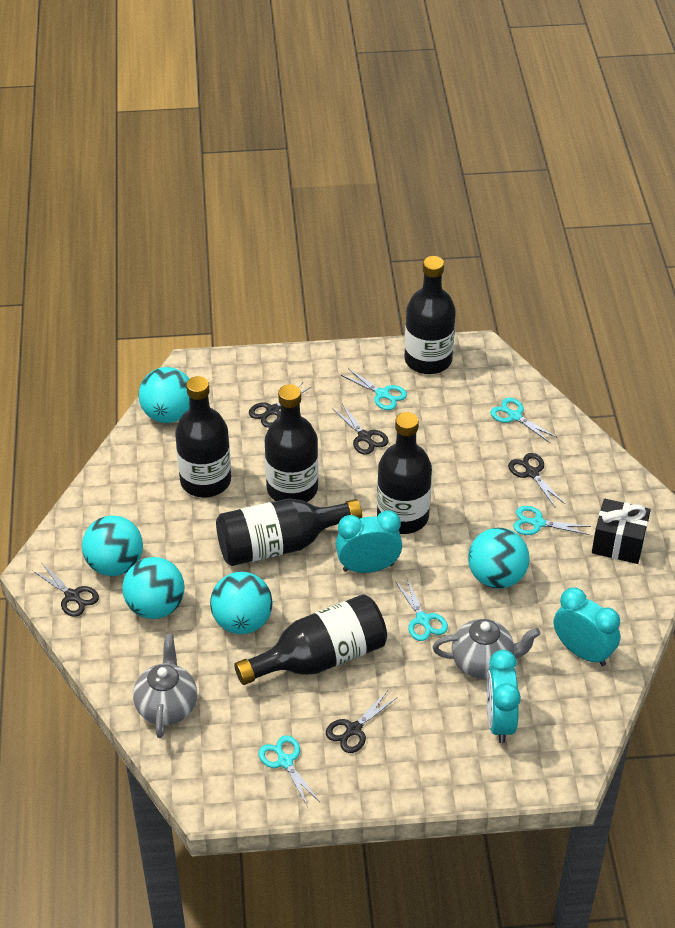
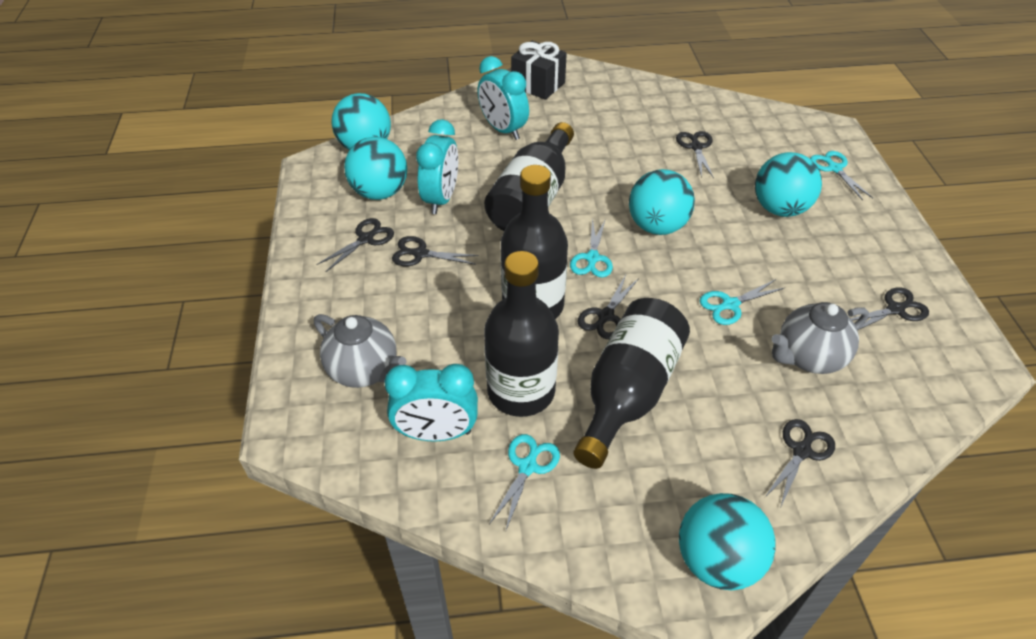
black bottle: [175,376,231,497] [216,498,362,566] [234,594,387,685] [265,384,318,502] [377,412,432,534] [404,256,456,374] = 6 -> [484,122,574,231] [484,251,559,417] [501,165,568,319] [573,298,690,469] = 4
black scissors: [32,562,99,617] [249,382,311,428] [326,690,398,753] [333,404,389,455] [508,453,565,507] = 5 -> [316,218,394,272] [392,236,479,266] [577,275,639,339] [676,131,714,178] [765,419,835,506] [851,287,929,330] = 6
turquoise scissors: [259,735,320,807] [341,368,407,410] [395,578,448,641] [490,398,557,443] [513,506,591,535] = 5 -> [489,434,560,532] [570,218,613,277] [700,279,784,325] [810,151,873,200] = 4

